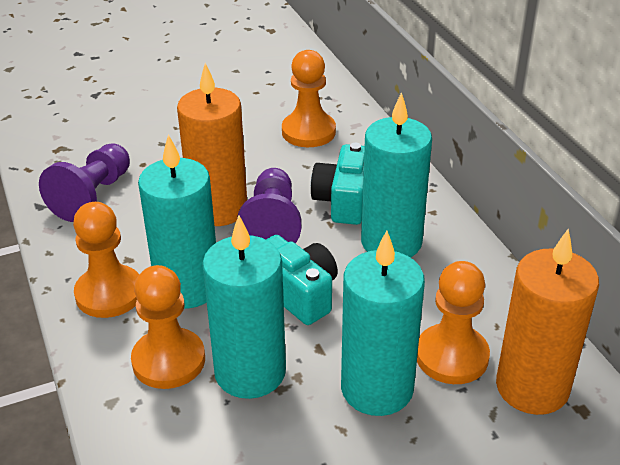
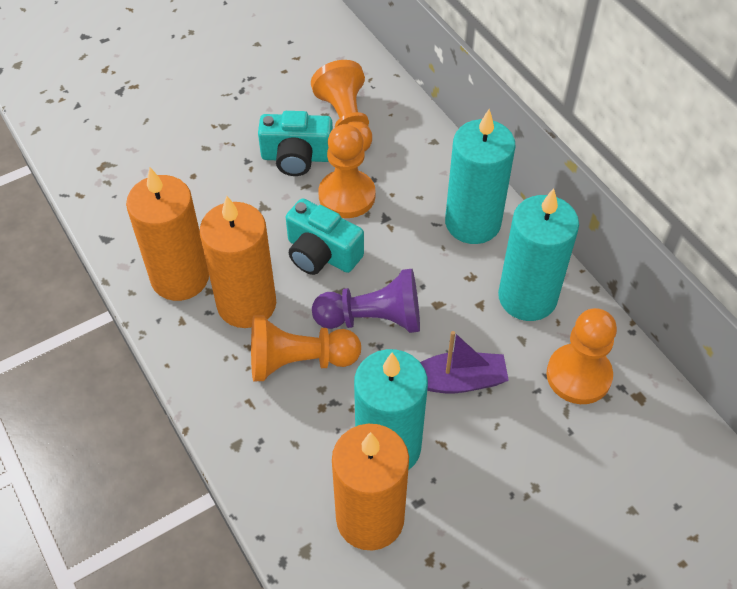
orange candle: [177,63,247,226] [496,229,599,415] = 2 -> [126,168,209,301] [200,196,276,328] [332,424,409,550] = 3
purple boat: none = 0 -> [420,331,509,393] = 1
purple pawn: [39,143,130,222] [237,168,301,243] = 2 -> [312,269,420,333] = 1
turquoise candle: [138,134,216,309] [202,215,286,399] [341,230,425,416] [361,92,432,258] = 4 -> [354,349,428,470] [445,109,516,244] [498,188,579,321] = 3

